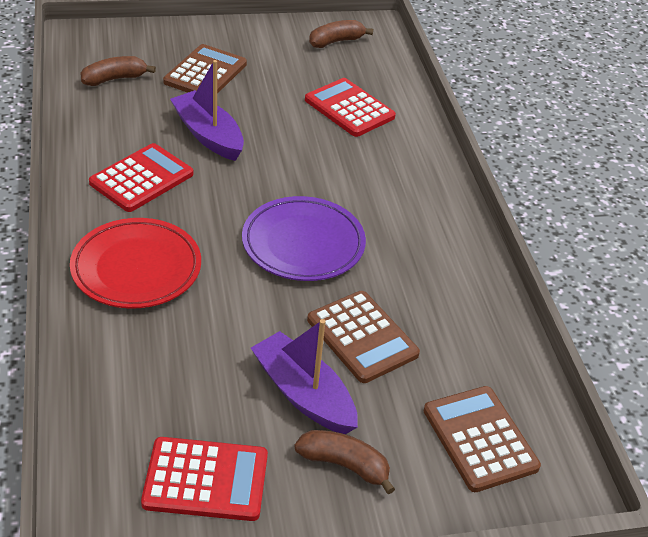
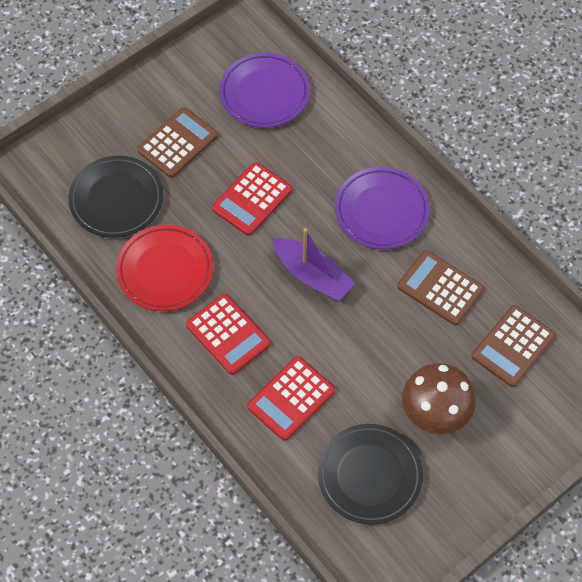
black plate: none = 0 -> [68,156,163,238] [318,424,423,525] = 2
brown banana: [80,56,156,86] [294,430,395,494] [309,20,373,48] = 3 -> none = 0
brown mushroom: none = 0 -> [402,363,476,434] = 1
purple boat: [170,60,244,161] [251,319,358,434] = 2 -> [272,228,355,301] = 1
purple plate: [242,196,366,281] = 1 -> [219,52,310,128] [335,167,430,250] = 2

